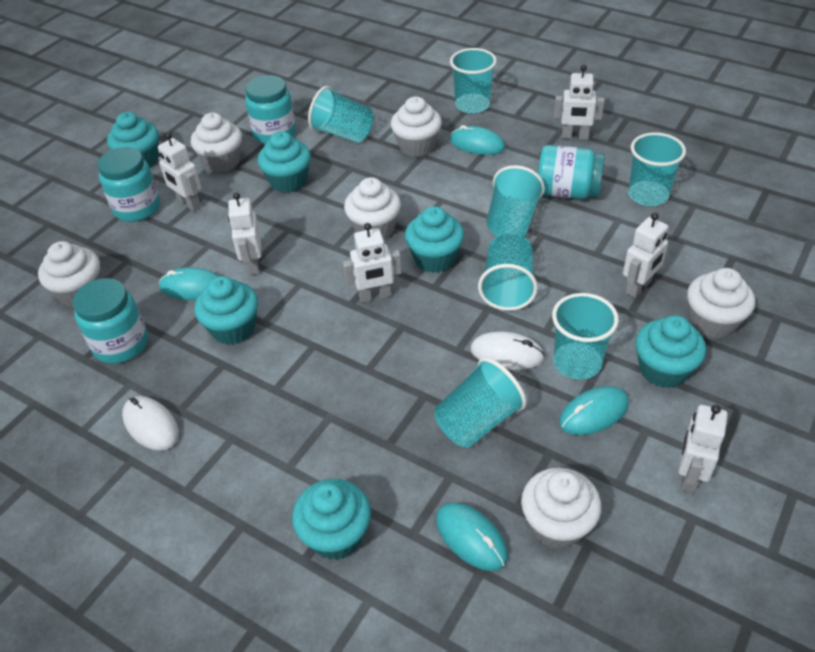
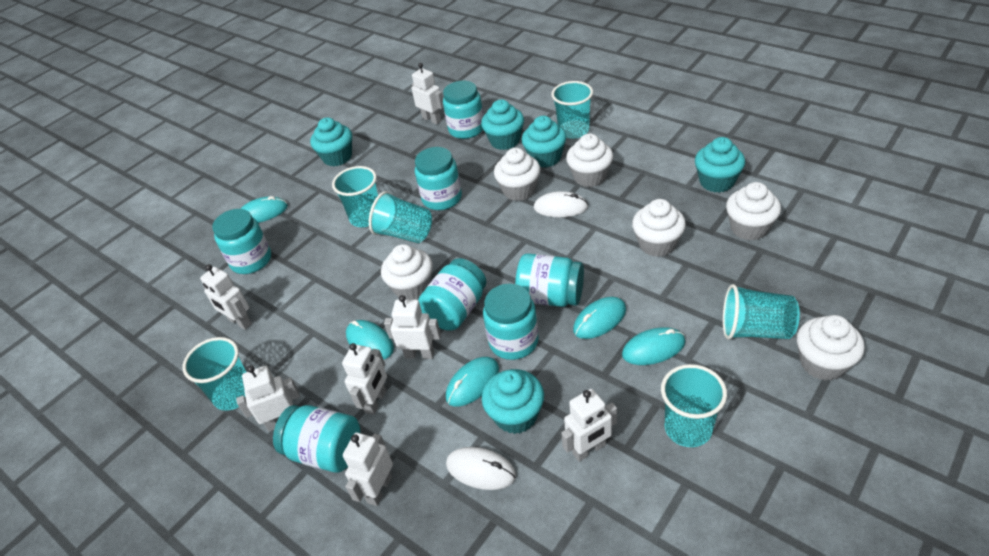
turquoise cup: [308,86,373,143] [434,357,526,448] [450,48,497,114] [478,233,538,311] [487,165,545,236] [552,293,619,379] [628,132,686,206] = 7 -> [182,337,246,411] [332,166,378,227] [369,191,432,243] [551,81,593,139] [661,364,727,447] [723,284,800,339] = 6
turquoise cupcake: [107,112,159,168] [195,276,258,345] [258,131,311,193] [292,479,371,560] [405,206,464,273] [635,315,706,388] = 6 -> [310,117,352,167] [481,99,524,150] [482,369,544,434] [522,116,566,168] [695,137,745,193] = 5
turquoise jar: [73,278,148,364] [97,147,160,222] [245,75,296,144] [538,145,605,199] = 4 -> [212,209,271,274] [273,405,361,473] [415,147,462,210] [418,258,486,330] [443,81,484,139] [483,284,539,360] [515,253,584,307] = 7
turquoise mouse: [159,267,219,300] [436,503,508,571] [450,125,505,155] [559,386,629,435] = 4 -> [241,196,288,223] [346,320,394,359] [446,357,499,407] [573,297,626,339] [622,327,685,365] = 5
white robot: [158,133,201,211] [228,192,261,275] [343,223,402,303] [554,65,605,140] [623,213,669,298] [678,405,728,493] = 6 -> [200,264,252,330] [236,365,300,432] [342,343,387,415] [343,433,393,506] [384,295,441,359] [412,63,444,124] [561,389,617,462] = 7

